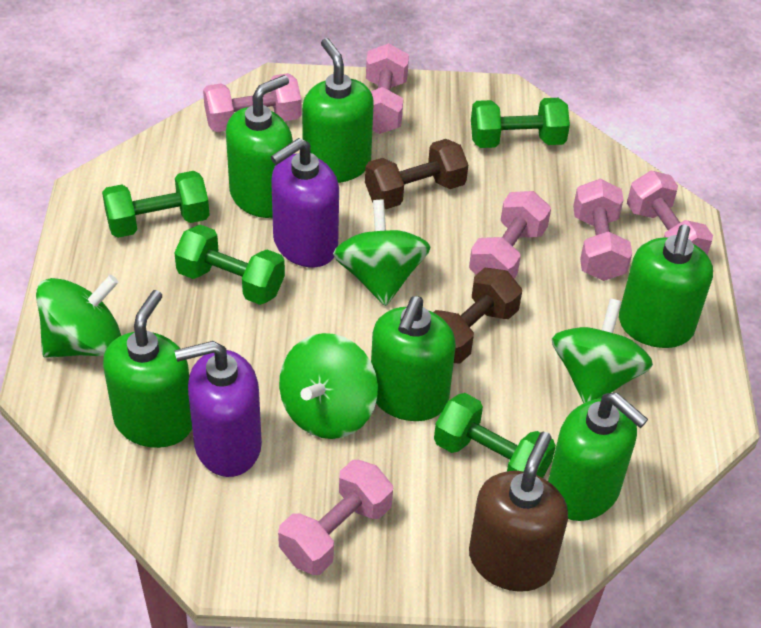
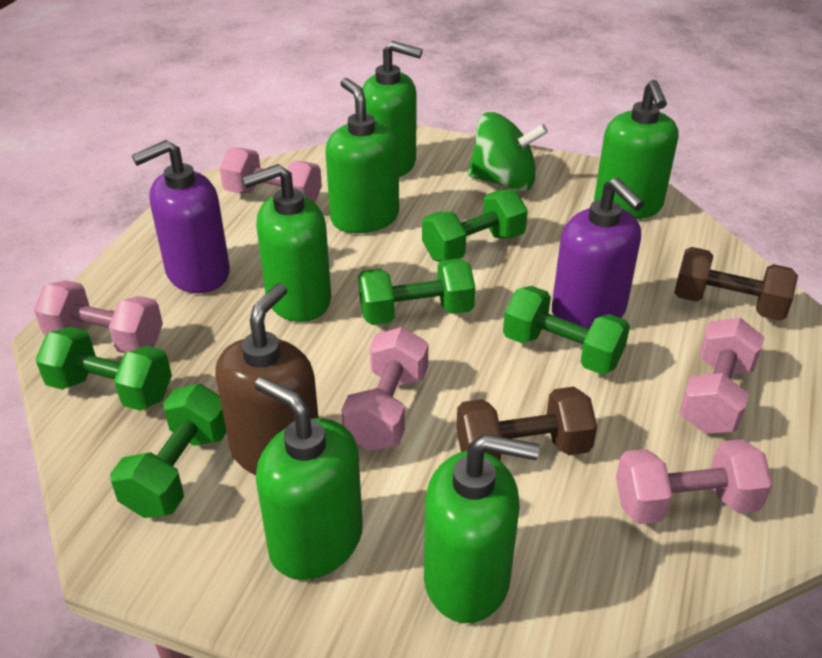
green dumbbell: [102,171,209,238] [174,224,285,305] [434,393,556,478] [471,98,570,148] = 4 -> [35,327,172,411] [110,384,227,518] [358,258,475,325] [422,189,528,262] [503,286,630,375] = 5
green spinning top: [36,275,121,358] [279,333,378,439] [333,200,431,306] [552,298,653,404] = 4 -> [468,112,548,191] = 1
pink dumbbell: [203,73,302,132] [278,460,393,575] [366,43,409,134] [469,191,551,279] [573,179,632,281] [627,171,713,255] = 6 -> [34,280,163,354] [220,147,322,202] [341,327,428,451] [616,439,772,524] [679,317,765,434] = 5

